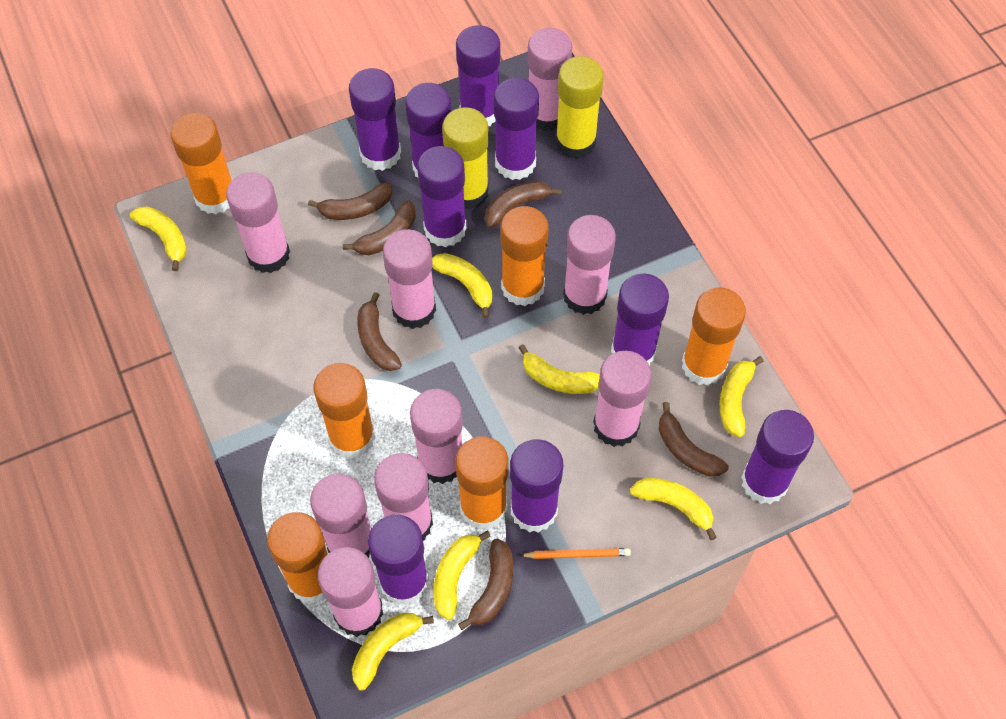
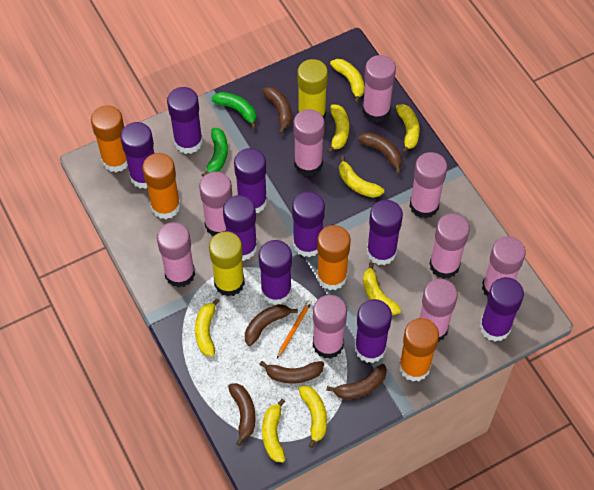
green banana: none = 0 -> [202,128,228,177] [211,92,256,129] = 2
orange glue stick: [170,113,232,214] [267,512,328,603] [313,363,375,459] [455,436,508,530] [500,206,549,306] [682,288,746,385] = 6 -> [91,105,128,172] [142,153,181,219] [317,225,350,290] [399,318,439,381] = 4
yellow banana: [130,206,187,271] [352,613,434,690] [432,253,492,318] [433,531,491,620] [518,344,600,394] [630,478,717,540] [719,356,764,437] = 7 -> [195,298,220,357] [262,399,286,462] [298,386,327,448] [327,104,349,154] [330,59,365,103] [339,156,384,198] [363,262,401,315] [396,104,419,154] = 8

